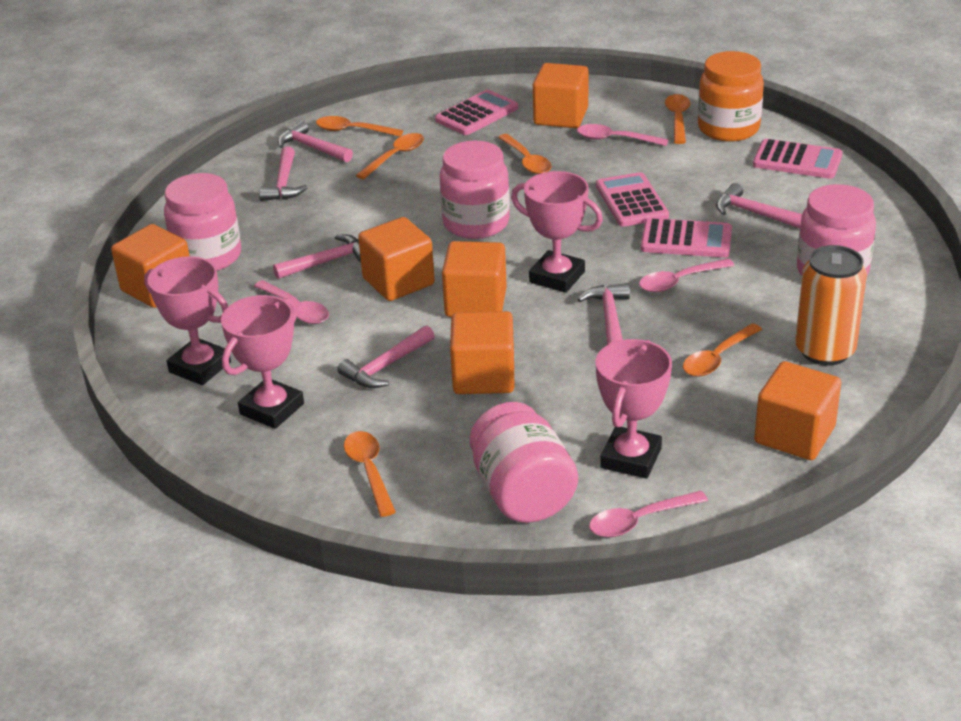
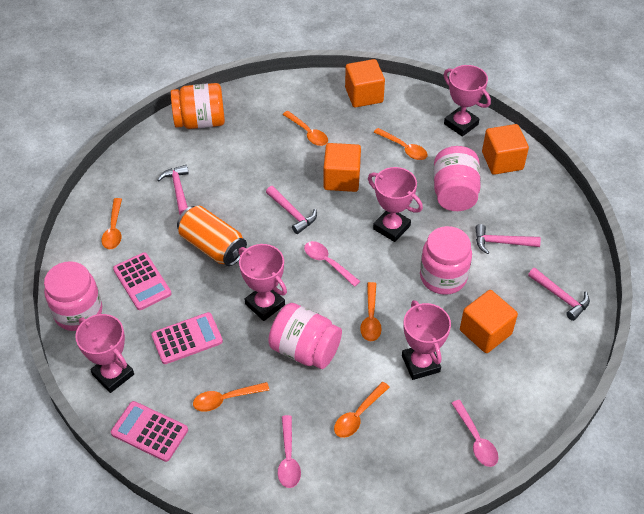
orange cube: [111,224,190,308] [358,217,435,301] [442,241,507,317] [450,311,514,394] [533,63,588,128] [754,361,841,460] = 6 -> [324,143,361,192] [345,59,385,108] [460,290,518,353] [482,124,529,175] = 4
pink calculator: [435,90,518,135] [596,172,669,227] [641,218,732,257] [753,139,842,179] = 4 -> [111,401,188,462] [113,252,172,310] [151,312,223,364] = 3
pink hammer: [259,146,308,201] [273,234,361,279] [278,121,353,162] [337,325,435,388] [577,283,630,345] [716,183,802,229] = 6 -> [157,165,189,215] [266,186,317,234] [475,224,541,254] [528,268,590,321] = 4
pink spoon: [254,280,329,324] [577,124,668,146] [589,491,708,537] [639,258,734,292] = 4 -> [278,415,301,488] [304,241,360,287] [451,400,499,467] = 3
pink trophy: [144,256,231,385] [221,295,304,429] [511,171,603,293] [596,339,672,479] = 4 -> [75,314,134,393] [239,244,287,321] [368,167,423,242] [402,300,451,380] [444,65,491,137] = 5

